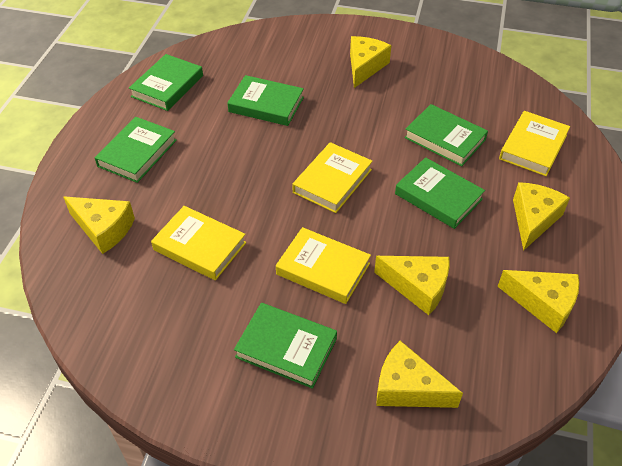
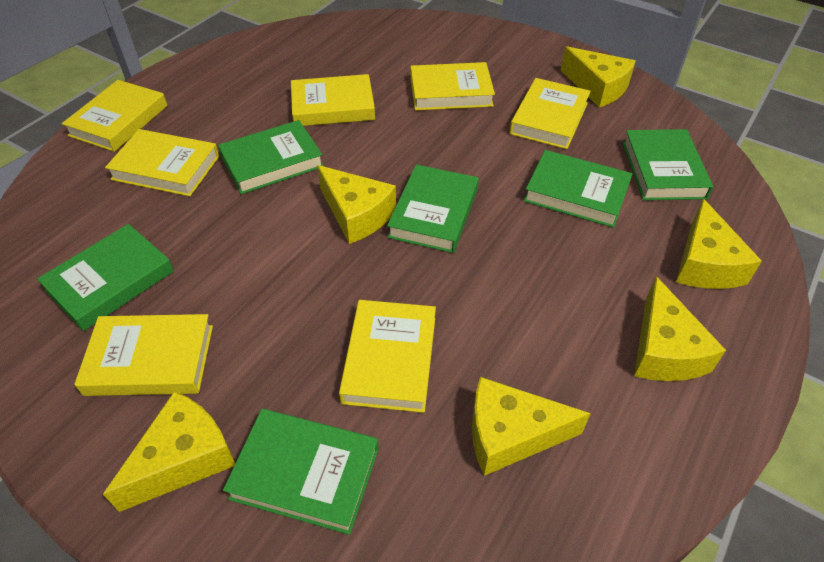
yellow book: [151,206,246,280] [276,227,371,304] [292,142,373,213] [499,111,570,176] = 4 -> [62,80,167,152] [74,314,213,396] [105,129,219,196] [291,74,375,126] [339,300,436,413] [410,62,495,110] [510,78,591,149] = 7

